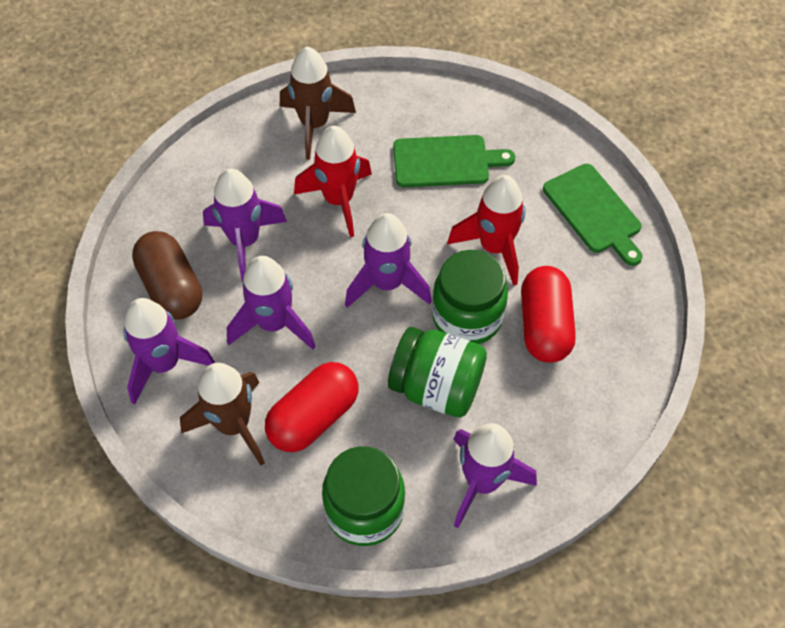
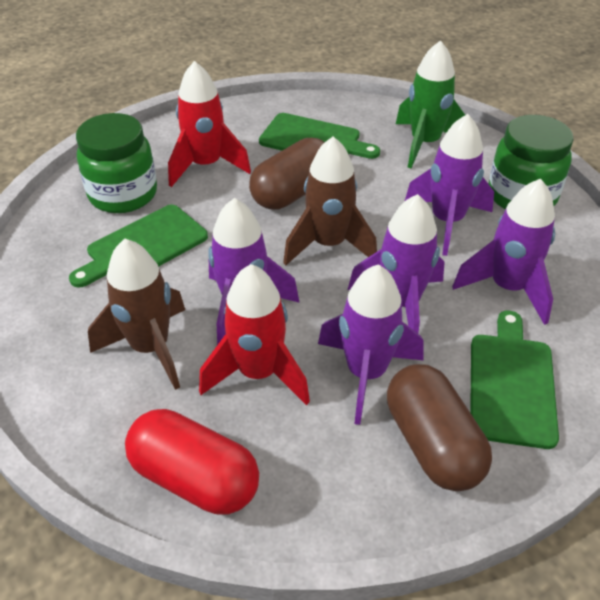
brown capsule: [132,231,202,320] = 1 -> [249,138,325,209] [387,364,492,492] = 2
green cutting board: [393,135,515,187] [543,164,643,266] = 2 -> [69,204,208,288] [259,113,380,159] [470,311,559,449] = 3
green jar: [322,446,405,546] [388,327,487,417] [432,250,508,344] = 3 -> [76,113,157,213] [489,115,574,209] = 2
green rocket: none = 0 -> [396,40,465,168] = 1
red capsule: [265,362,358,452] [521,266,576,363] = 2 -> [125,409,259,515] = 1

